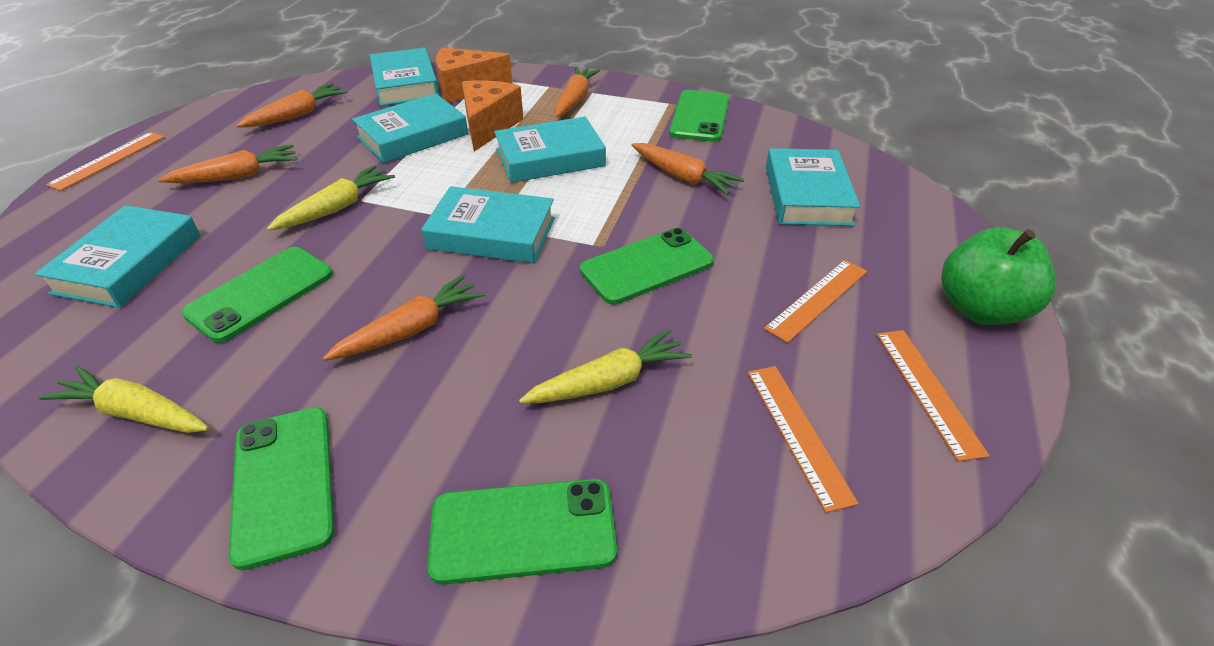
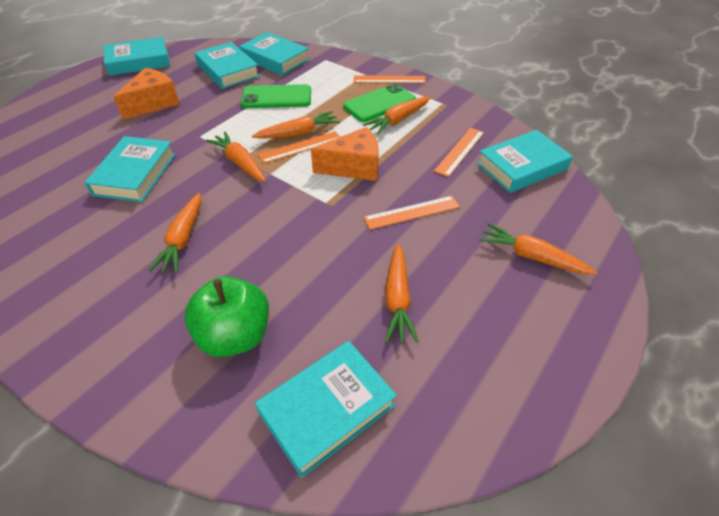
green phone: [182,247,333,343] [228,407,335,571] [427,479,617,585] [580,228,714,304] [669,90,729,142] = 5 -> [241,84,311,108] [343,83,416,122] = 2
orange carrot: [158,144,298,183] [236,83,347,128] [323,275,484,361] [555,67,600,117] [632,143,745,195] = 5 -> [148,193,201,273] [206,132,266,182] [252,111,340,139] [363,97,430,135] [385,244,419,343] [479,223,597,275] = 6
yellow carrot: [39,366,209,433] [267,165,395,231] [519,329,692,404] = 3 -> none = 0

